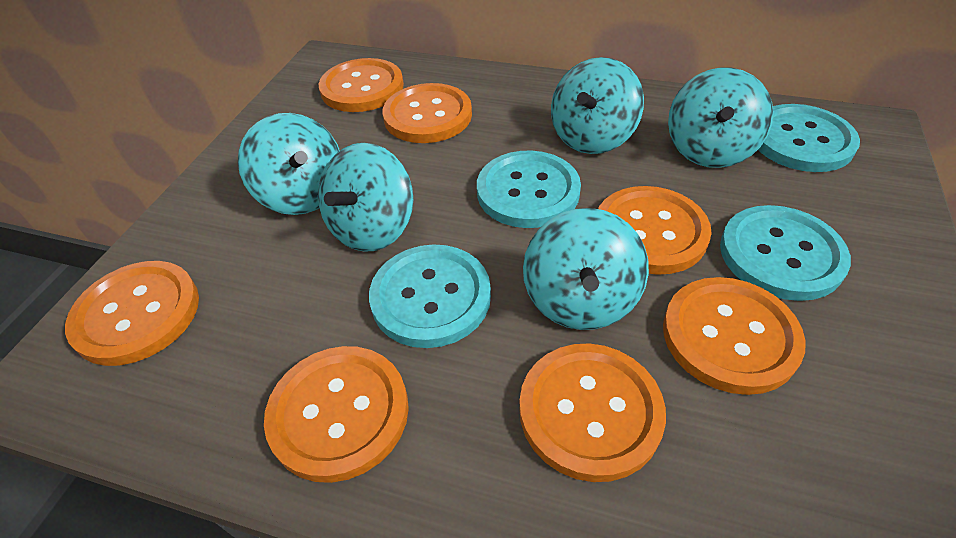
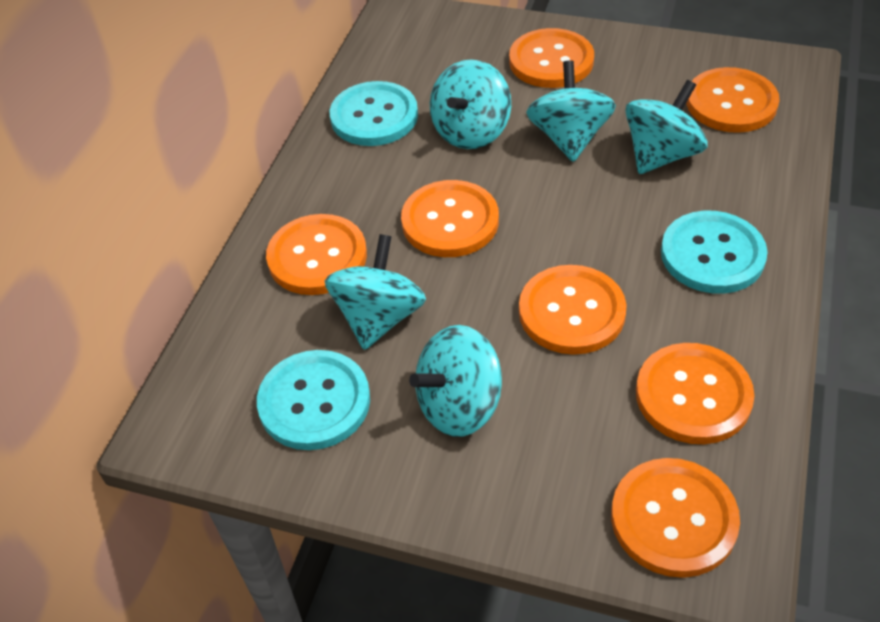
turquoise button: [369,245,491,348] [477,150,581,228] [720,205,851,301] [758,104,860,172] = 4 -> [257,350,370,450] [330,81,418,146] [661,211,768,294] = 3

